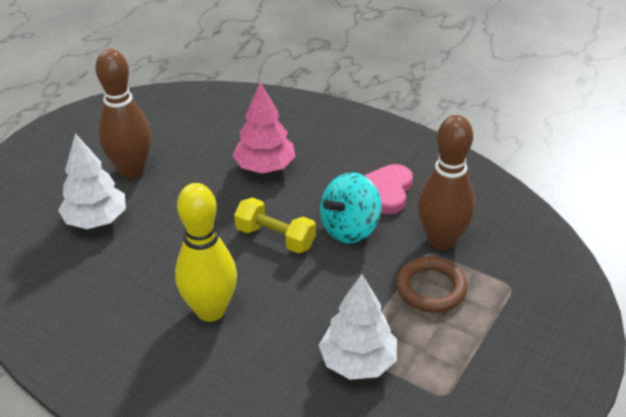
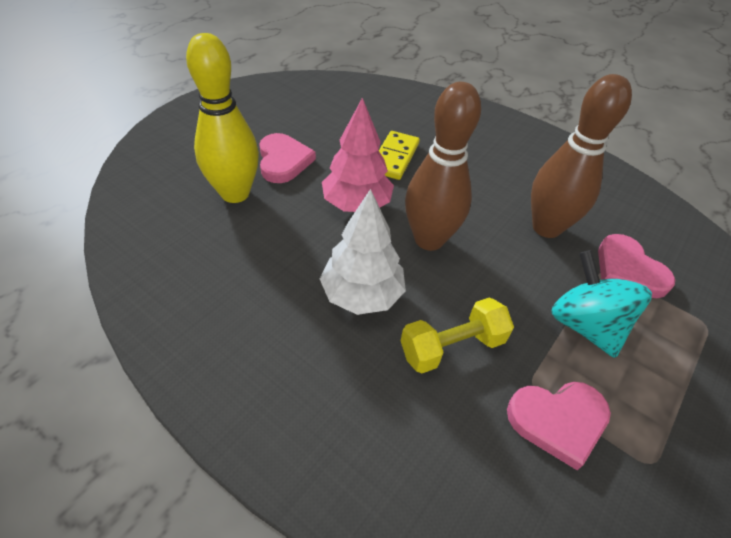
brown ring: [396,257,467,312] = 1 -> none = 0
pink heart: [364,164,413,214] = 1 -> [259,133,316,183] [507,382,611,470] [598,234,675,298] = 3
white tree: [58,133,126,229] [319,274,397,380] = 2 -> [320,189,406,315] = 1
yellow domino: none = 0 -> [379,131,420,180] = 1

